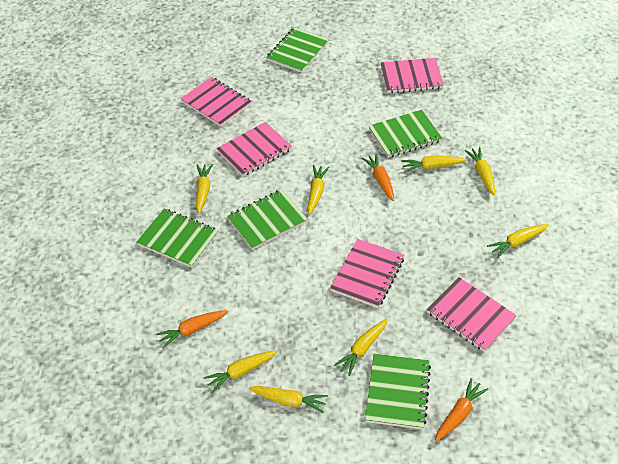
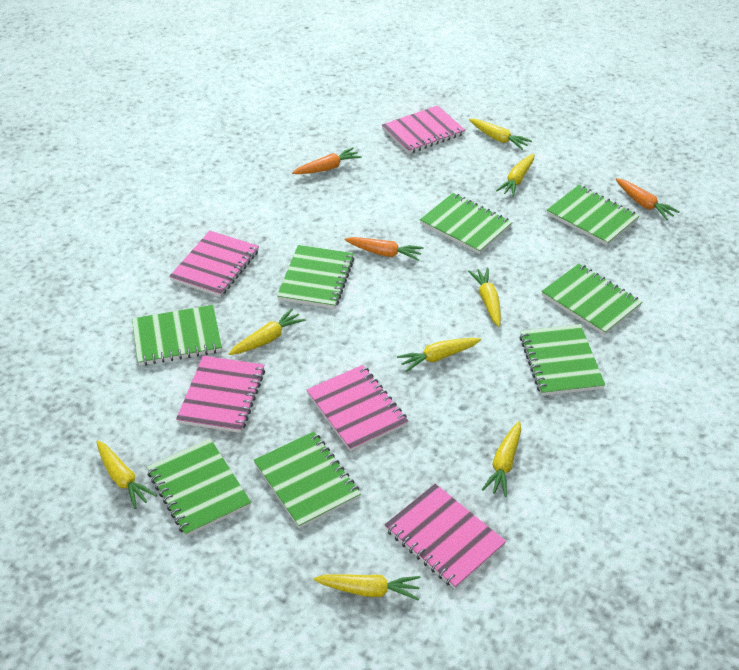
green notebook: [137,209,219,268] [227,189,308,250] [266,27,329,73] [365,354,431,429] [369,110,442,158] = 5 -> [132,305,222,366] [147,438,251,537] [254,431,361,529] [277,245,355,309] [420,193,513,254] [520,324,605,396] [541,264,642,335] [547,185,639,246] = 8

